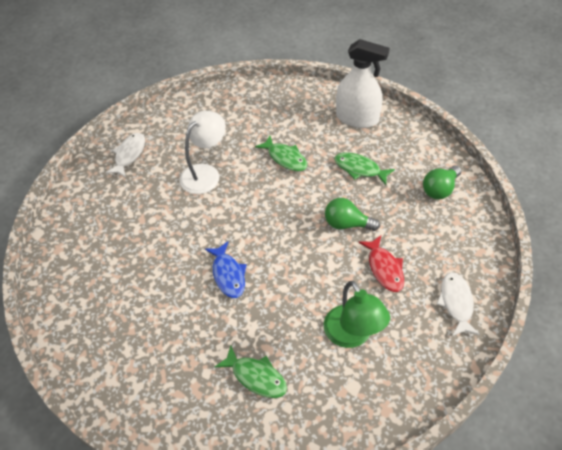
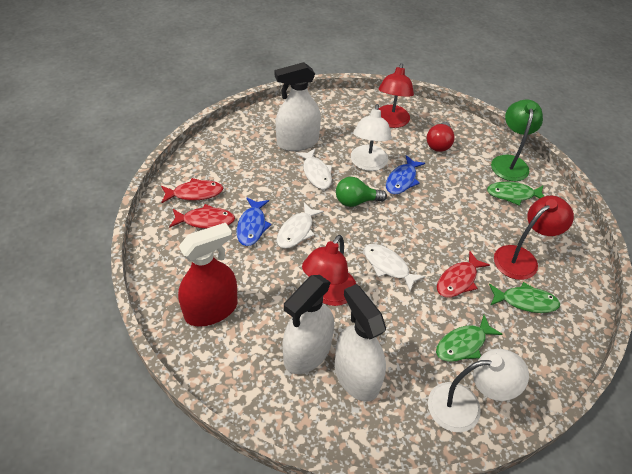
blue fish: [205,241,247,298] = 1 -> [236,198,272,246] [386,155,425,194] = 2
green light bulb: [325,198,380,231] [423,165,461,199] = 2 -> [336,177,387,207] = 1
red fish: [358,235,404,292] = 1 -> [161,178,223,203] [169,204,235,229] [437,251,490,297] = 3
red lamp: none = 0 -> [302,235,356,306] [378,63,414,128] [494,196,574,280] = 3
red light bulb: none = 0 -> [426,122,455,152] = 1
red spray bottle: none = 0 -> [178,223,238,327] = 1
white fish: [105,133,145,178] [437,272,480,336] = 2 -> [277,202,324,248] [295,148,332,189] [364,244,426,291] = 3
white lamp: [179,111,226,194] = 1 -> [351,104,392,171] [428,349,529,432] = 2
white spray bottle: [336,39,390,128] = 1 -> [275,62,321,151] [282,275,334,374] [334,284,386,402] = 3

